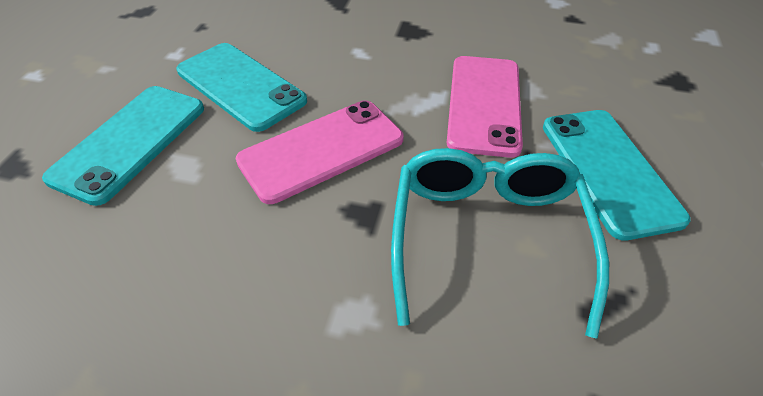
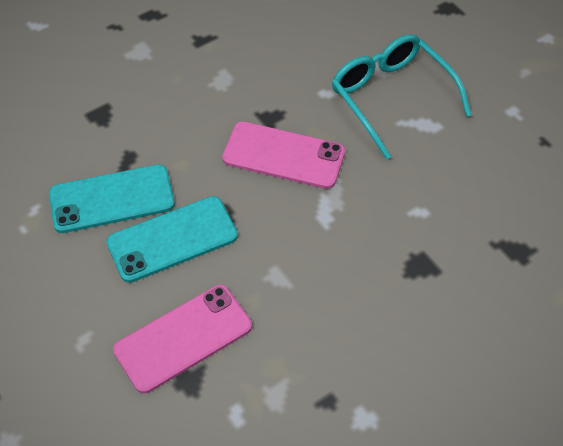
turquoise phone: [42,86,204,206] [176,43,307,132] [543,110,691,241] = 3 -> [49,164,175,233] [106,196,238,283] = 2

